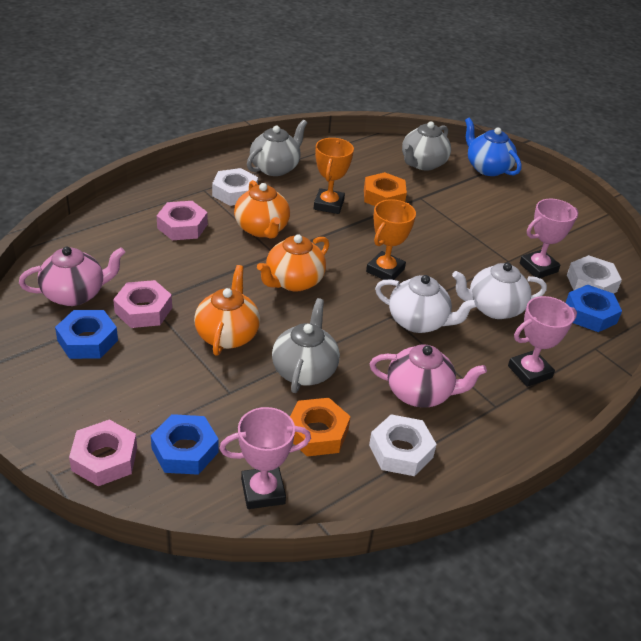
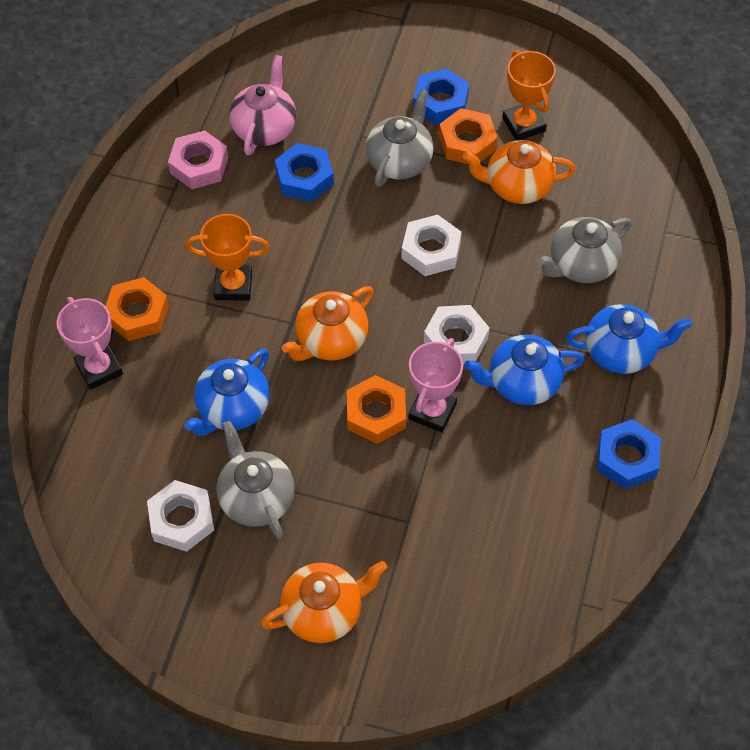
blue teapot: [465,118,522,176] = 1 -> [184,349,270,436] [464,335,584,405] [566,304,692,374] = 3
orange nut: [290,398,351,457] [364,172,407,206] = 2 -> [106,277,169,341] [347,375,406,444] [439,108,498,164] = 3
pink nut: [69,420,137,486] [113,280,172,328] [157,201,208,240] = 3 -> [168,130,228,189] = 1
pink teapot: [19,247,125,306] [370,344,487,408] = 2 -> [230,55,296,155] = 1
pink trophy: [219,407,311,509] [508,296,577,387] [519,199,579,278] = 3 -> [56,297,123,390] [409,338,463,432] = 2
white teapot: [375,275,478,333] [452,263,547,319] = 2 -> none = 0

